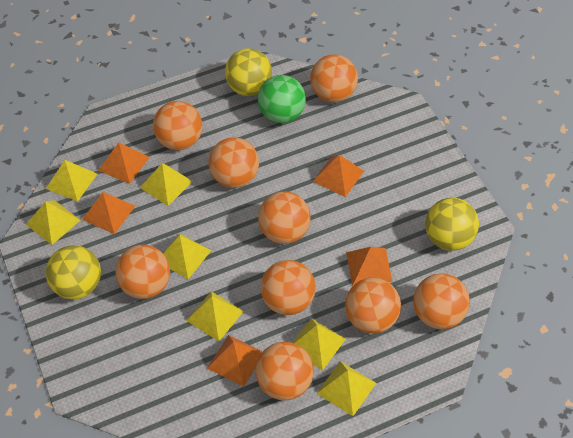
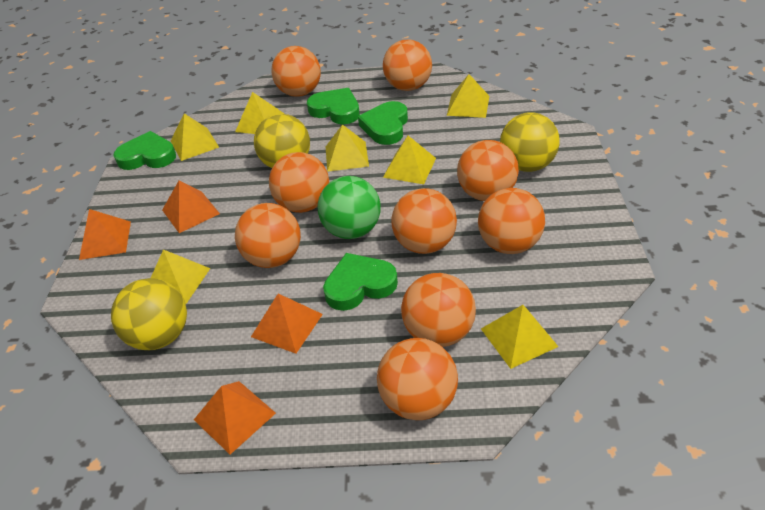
green heart: none = 0 -> [114,131,176,170] [307,88,360,124] [323,253,398,311] [358,101,408,145] = 4
orange pyramid: [82,192,135,234] [98,142,150,184] [207,335,263,387] [313,155,364,197] [346,247,392,286] = 5 -> [79,209,131,260] [162,180,220,233] [194,381,276,454] [251,294,323,354] = 4

